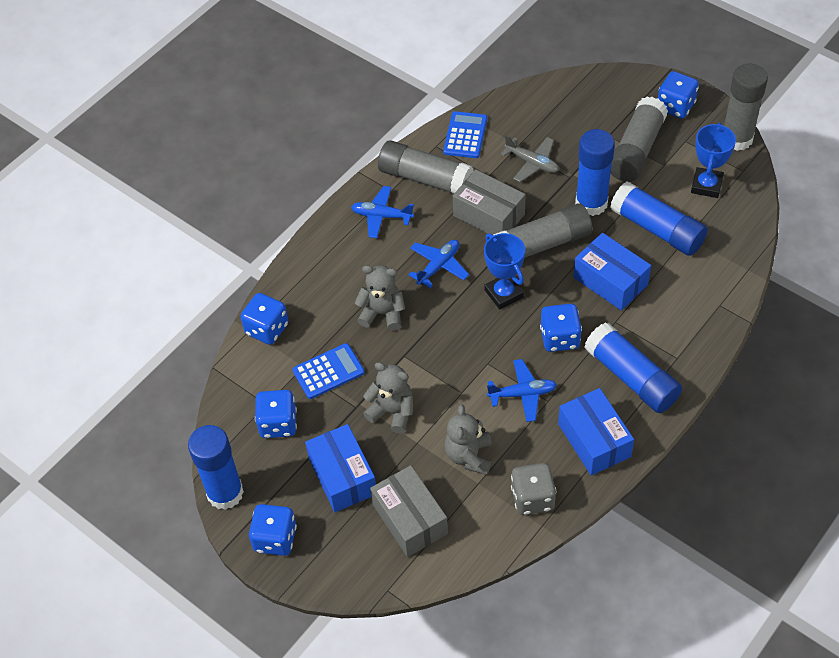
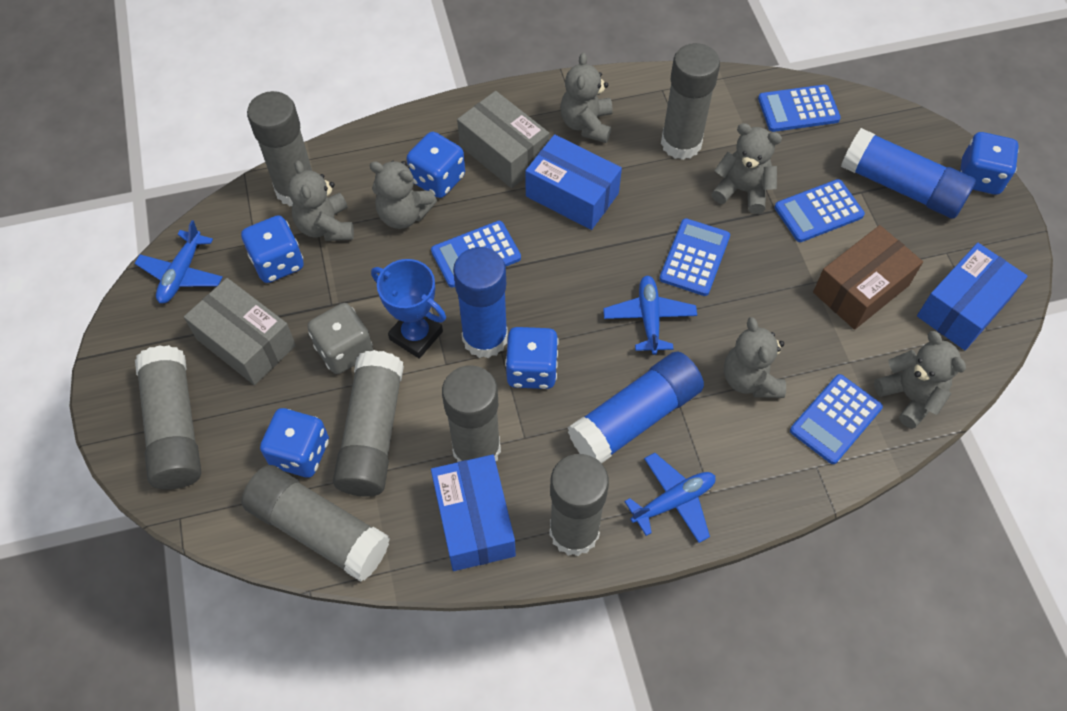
blue calculator: [292,343,365,399] [443,111,487,158] = 2 -> [431,221,521,288] [660,218,730,296] [758,85,841,132] [775,179,865,242] [790,374,883,464] = 5
blue glue stick: [188,425,244,510] [575,129,615,216] [584,322,682,413] [610,182,708,256] = 4 -> [453,247,508,358] [568,351,704,463] [841,128,976,219] = 3
blue trophy: [484,233,525,309] [691,122,736,198] = 2 -> [371,259,446,359] = 1
brown box: none = 0 -> [813,225,923,330] = 1
grey glue stick: [378,140,474,194] [494,203,593,258] [610,97,668,182] [724,64,768,151] = 4 -> [135,345,201,490] [241,465,390,582] [247,91,312,207] [333,350,404,496] [442,365,501,462] [549,454,609,556] [661,43,720,160] = 7
grey plane: [501,135,559,182] = 1 -> none = 0
grey teddy bear: [355,265,405,331] [363,362,413,434] [444,405,492,475] = 3 -> [288,160,354,241] [370,161,437,229] [560,53,613,143] [712,123,782,214] [724,317,786,398] [874,331,966,429] = 6

